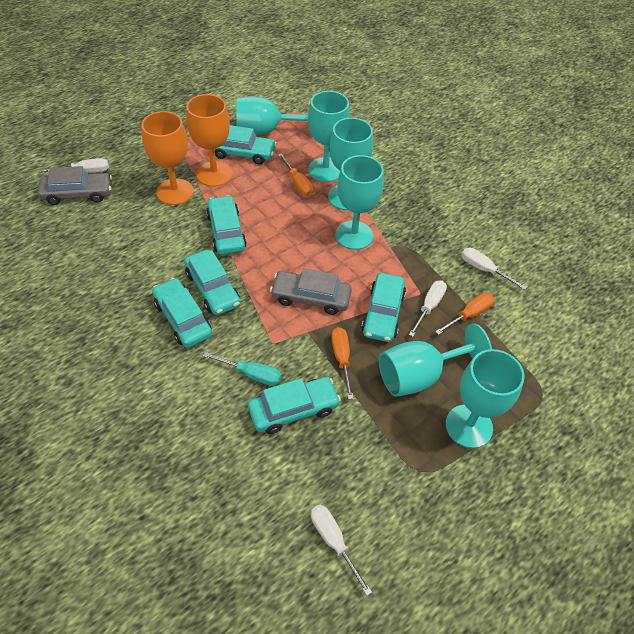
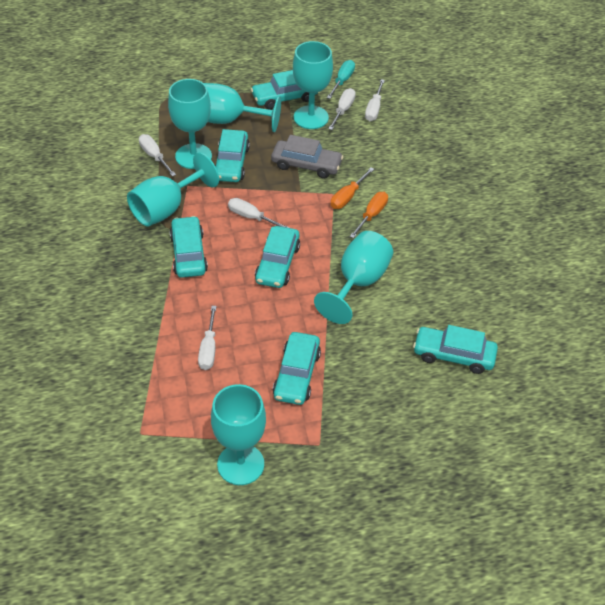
grey car: [38,166,112,205] [270,268,352,315] = 2 -> [271,135,343,178] = 1
orange goblet: [141,111,194,205] [186,94,232,187] = 2 -> none = 0
orange screwdriver: [278,153,313,196] [331,327,354,399] [435,293,494,335] = 3 -> [331,168,374,209] [350,192,388,238] = 2
white screwdriver: [40,158,109,173] [311,505,372,596] [409,280,447,337] [461,248,527,290] = 4 -> [139,134,176,176] [198,306,217,370] [228,198,290,228] [328,88,356,130] [365,79,385,121] = 5

